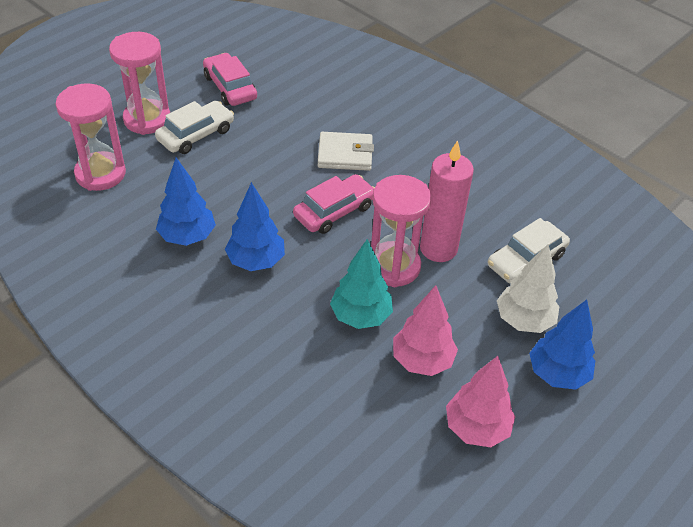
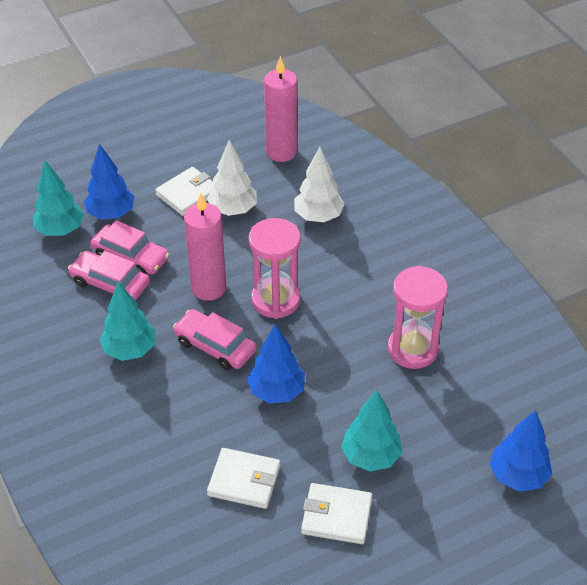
pink candle: [420,140,474,262] = 1 -> [184,193,226,301] [264,56,297,162] = 2
pink car: [203,53,257,106] [293,174,375,234] = 2 -> [68,251,150,300] [91,220,169,275] [173,309,257,370] = 3
pink hourglass: [56,83,126,191] [109,32,170,135] [371,175,432,287] = 3 -> [248,218,301,319] [388,266,448,369] = 2
pink tree: [393,285,458,376] [446,356,515,447] = 2 -> none = 0
turquoise tree: [330,239,393,329] = 1 -> [33,160,84,236] [99,281,155,361] [341,390,402,472] = 3
white car: [155,101,234,154] [488,218,570,284] = 2 -> none = 0
white tree: [497,244,559,333] = 1 -> [207,140,257,216] [294,147,344,222] = 2
white wallet: [318,132,374,171] = 1 -> [155,167,213,216] [207,448,280,509] [301,483,372,544] = 3

